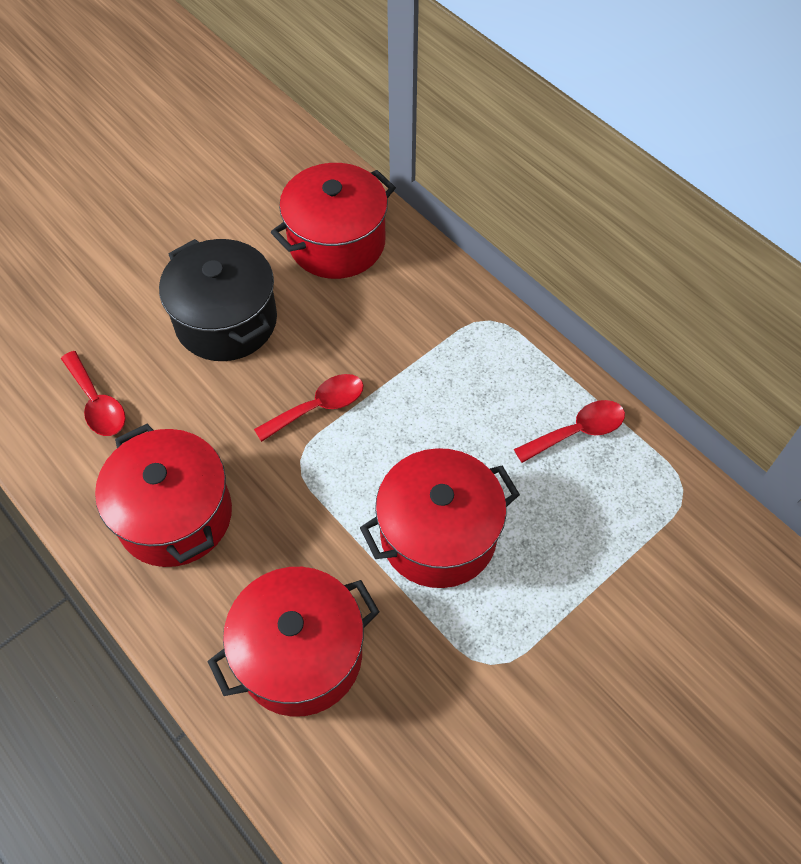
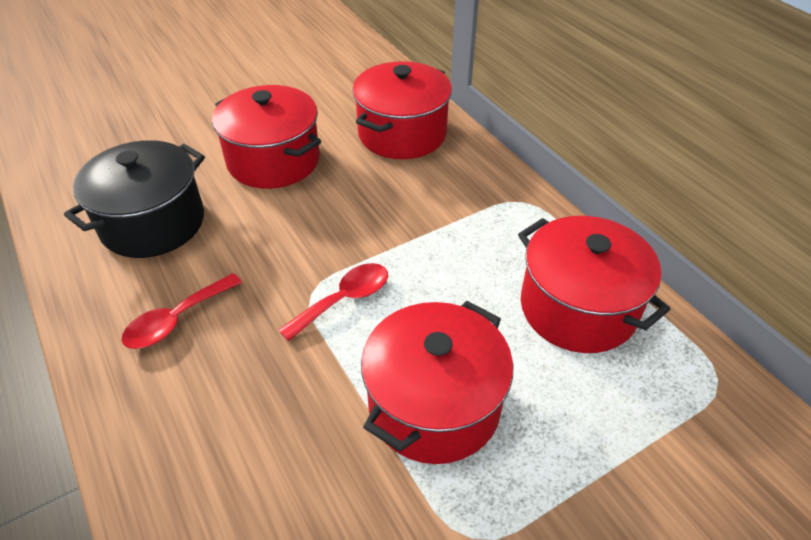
red spoon: [61,351,126,436] [254,374,364,442] [514,400,625,463] = 3 -> [121,273,242,349] [279,263,388,341] = 2

